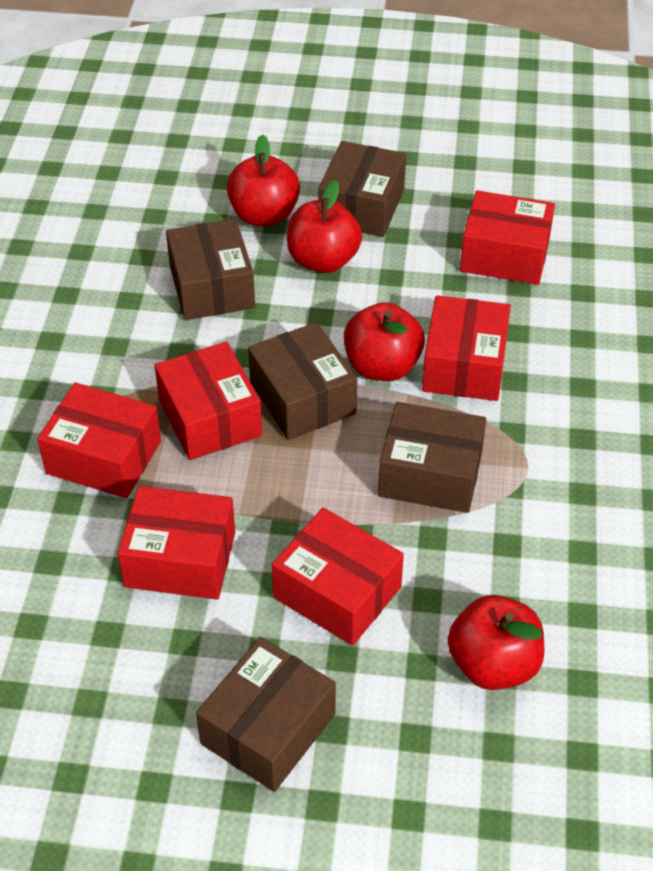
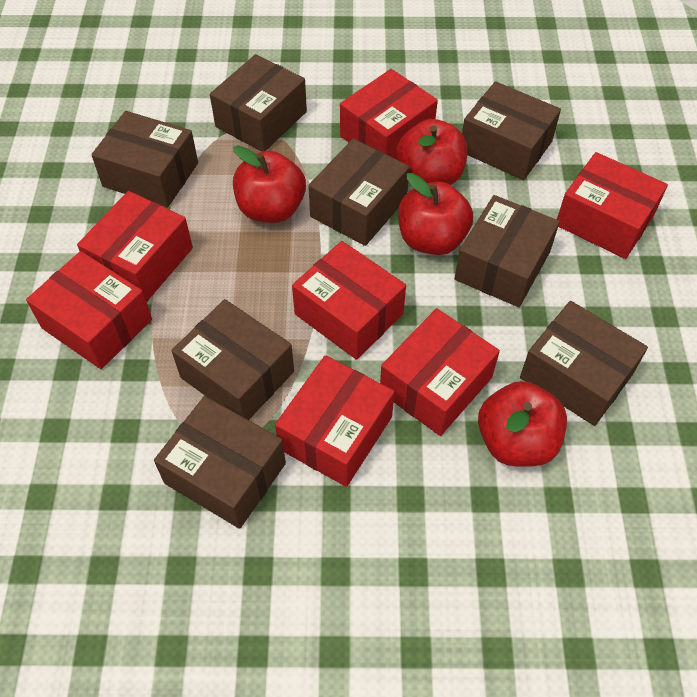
brown box: [166,219,255,320] [196,637,336,792] [248,322,357,440] [318,141,406,237] [378,402,486,513] = 5 -> [91,111,198,207] [154,396,286,529] [171,299,294,420] [210,54,307,152] [308,139,410,246] [455,195,560,307] [462,81,561,180] [520,301,648,426] = 8
red box: [37,383,161,498] [118,486,235,600] [154,342,262,460] [272,508,404,646] [422,296,511,401] [460,190,555,285] = 6 -> [26,251,152,369] [77,191,193,302] [275,355,394,487] [292,241,406,360] [340,69,438,160] [380,308,500,436] [557,152,668,259] = 7

